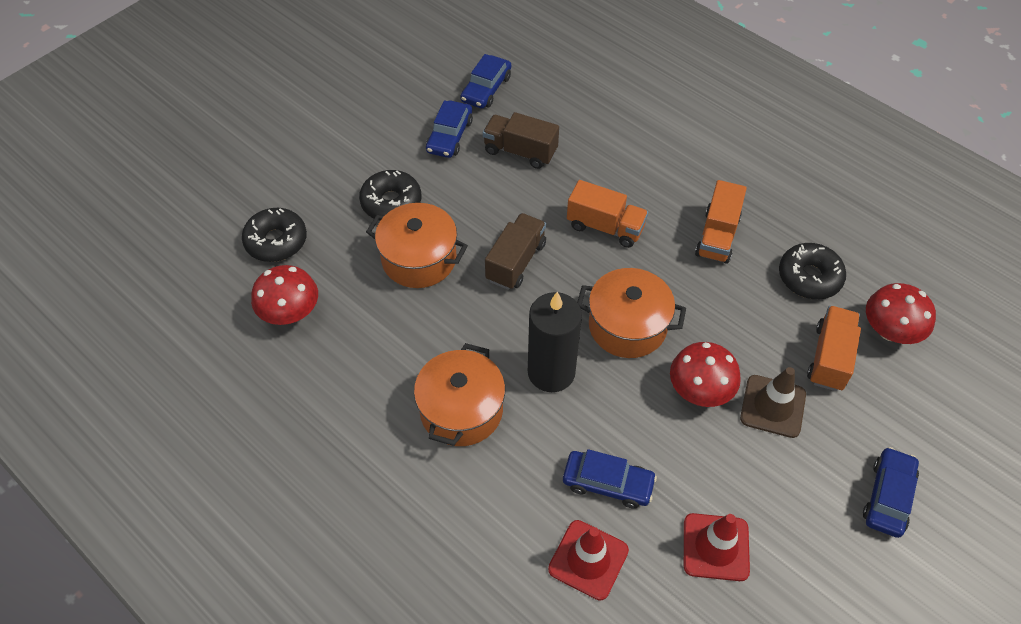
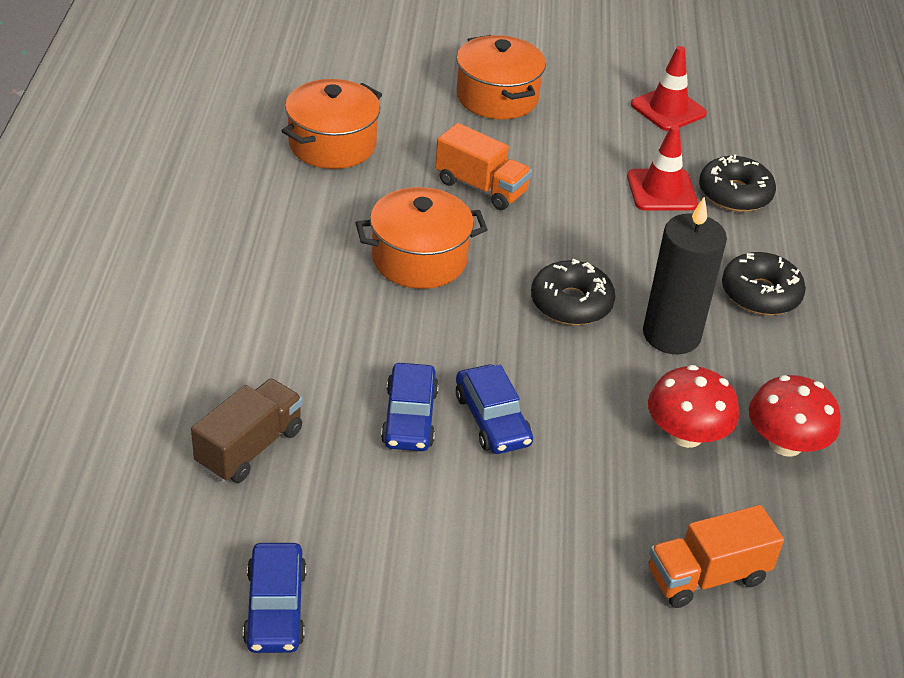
blue car: [426,100,473,158] [460,54,511,108] [563,449,657,509] [863,447,919,538] = 4 -> [243,543,307,653] [381,363,439,451] [456,364,533,454] = 3
brown traffic cone: [740,367,806,438] = 1 -> none = 0
brown truck: [483,112,559,169] [485,213,546,290] = 2 -> [191,378,303,483] = 1
orange truck: [567,180,648,248] [695,180,747,264] [807,306,861,391] = 3 -> [435,123,532,210] [649,505,784,608] = 2
red mushroom: [251,265,318,325] [670,342,741,407] [866,283,936,344] = 3 -> [648,365,739,448] [749,375,841,457] = 2

